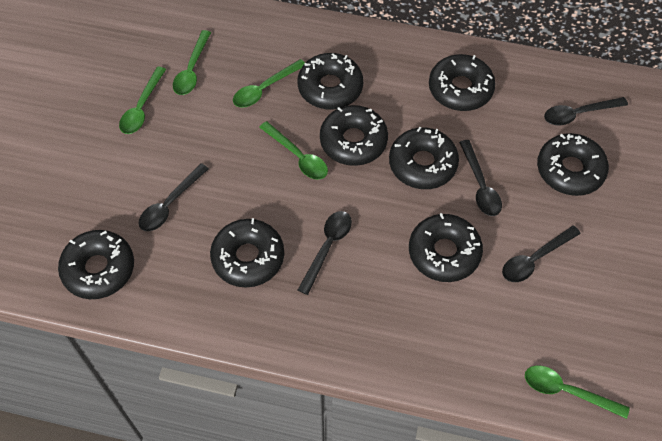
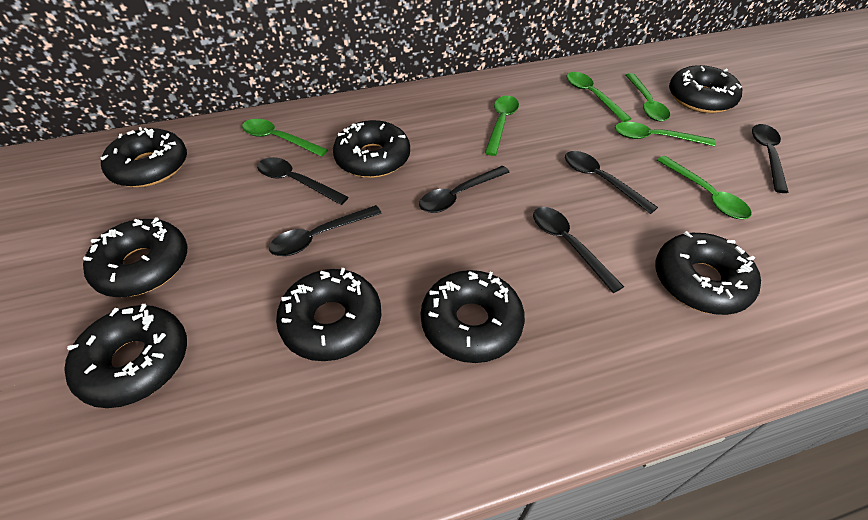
black spoon: [139,163,209,231] [298,211,352,295] [459,140,502,216] [502,226,581,282] [544,97,628,125] = 5 -> [257,157,348,205] [269,205,382,256] [419,166,510,213] [533,207,624,293] [565,151,658,214] [752,124,789,193] = 6
green spoon: [119,66,166,134] [173,30,211,95] [233,59,305,108] [259,121,328,180] [525,366,630,419] = 5 -> [242,119,328,157] [485,96,519,156] [567,72,631,122] [615,122,716,146] [626,73,670,121] [657,156,752,219] = 6

